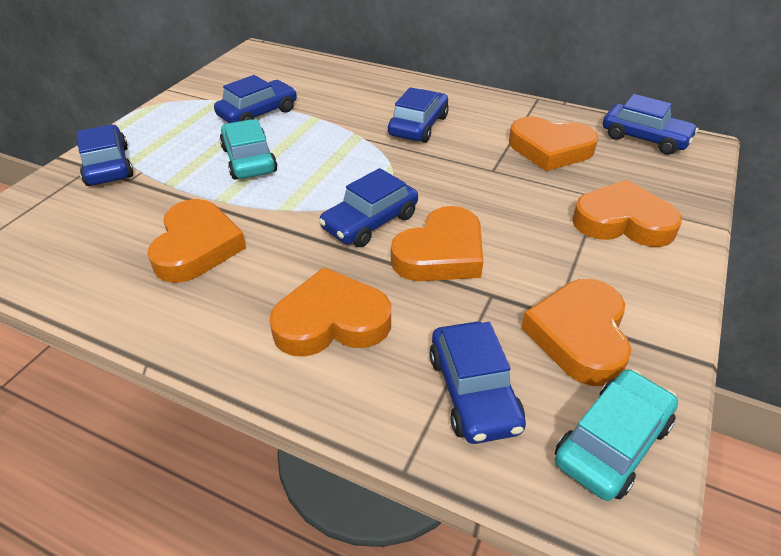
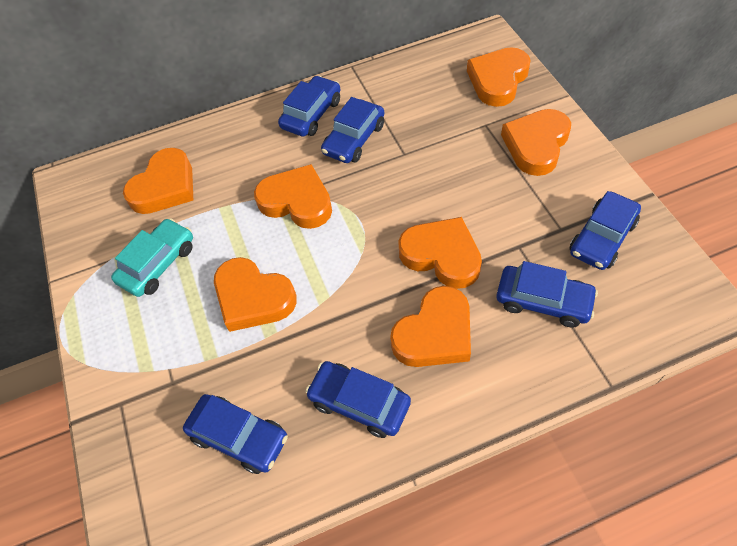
orange heart: [147,199,246,283] [269,267,391,356] [391,206,483,281] [509,116,598,171] [521,279,631,386] [572,179,682,247] = 6 -> [123,148,193,214] [214,257,297,332] [254,164,332,229] [390,286,471,367] [398,217,482,289] [467,47,531,107] [501,109,571,176] = 7
turquoise car: [220,119,277,180] [555,369,678,501] = 2 -> [111,218,193,297] = 1

